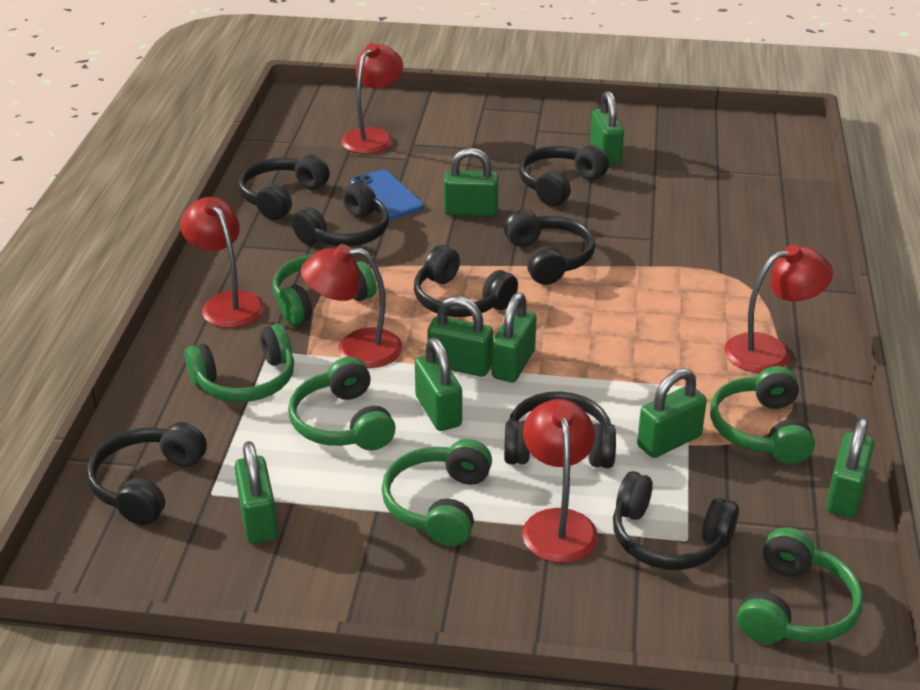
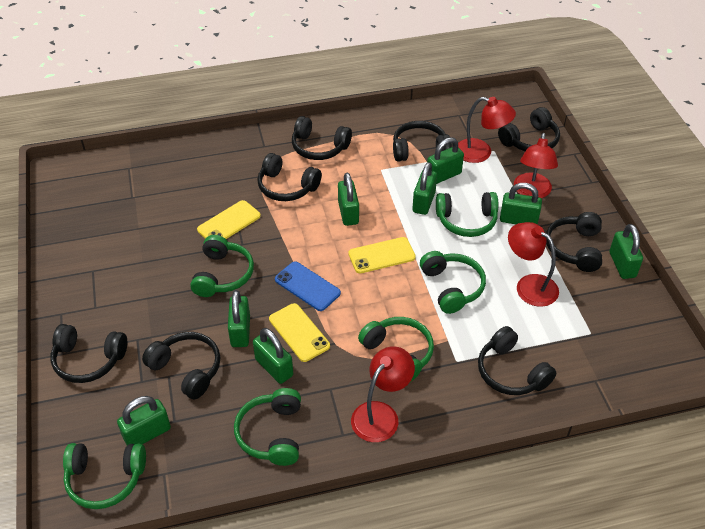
red lamp: [180,197,264,328] [301,244,403,368] [341,43,403,154] [522,399,598,563] [724,245,833,373] = 5 -> [351,346,415,442] [458,97,516,163] [508,222,559,307] [514,133,558,198] = 4
yellow phone: none = 0 -> [197,200,261,239] [269,303,330,362] [348,237,416,273] = 3

